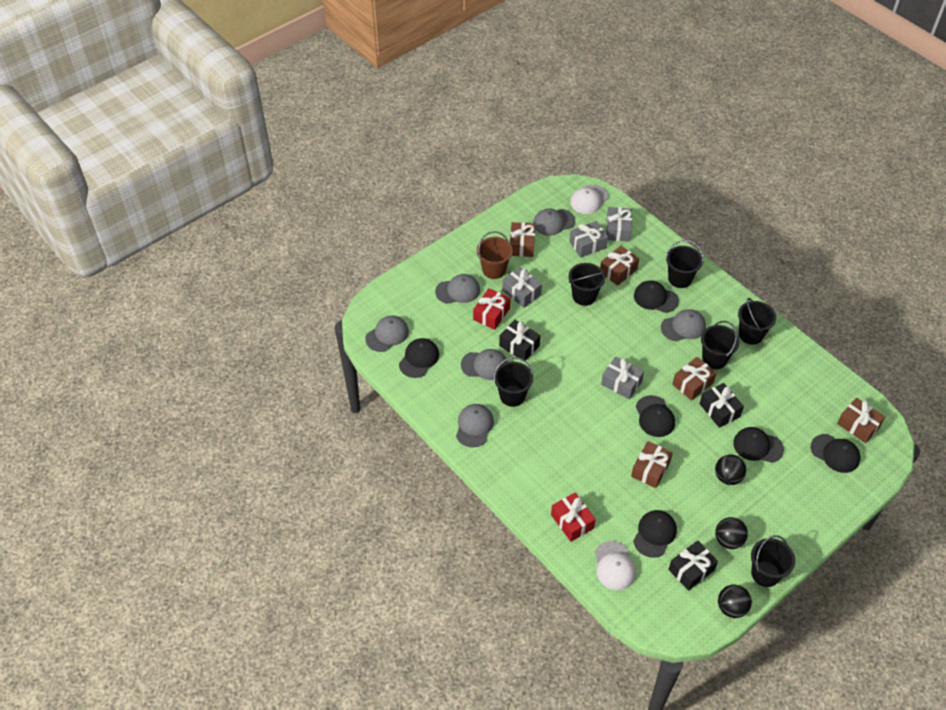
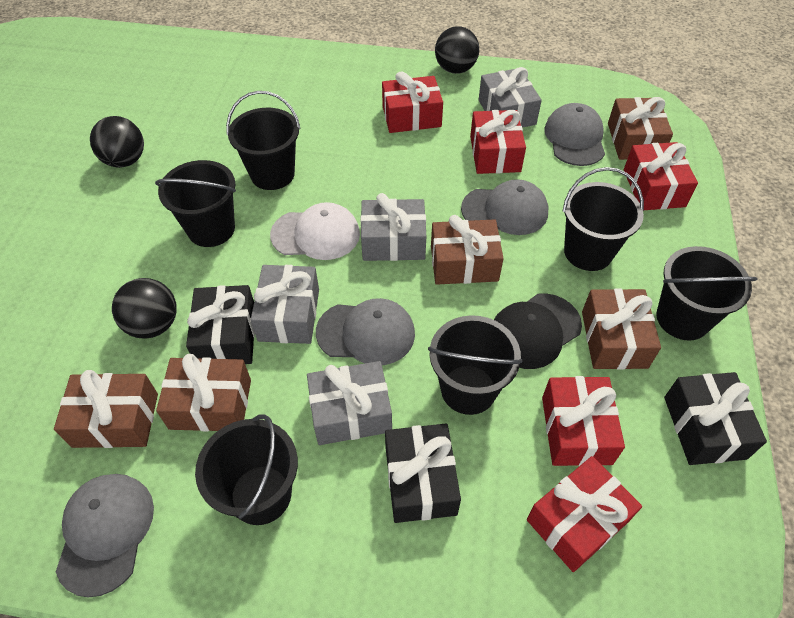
black cap: [399,338,439,378] [633,510,677,558] [634,281,679,313] [636,395,675,437] [733,427,784,463] [811,434,860,473] = 6 -> [494,293,582,369] = 1
brown bucket: [477,231,513,279] = 1 -> none = 0
grey cap: [365,315,409,352] [435,274,480,304] [456,404,494,448] [461,349,507,380] [533,208,575,236] [661,309,706,341] = 6 -> [56,474,154,598] [316,298,415,365] [461,179,549,235] [545,103,605,166] = 4
red gift: [473,288,510,330] [551,492,596,542] = 2 -> [382,72,443,133] [470,110,526,174] [527,456,642,572] [542,376,625,466] [624,142,698,210] = 5
white cap: [570,185,609,214] [595,541,636,590] = 2 -> [270,202,360,260] = 1

